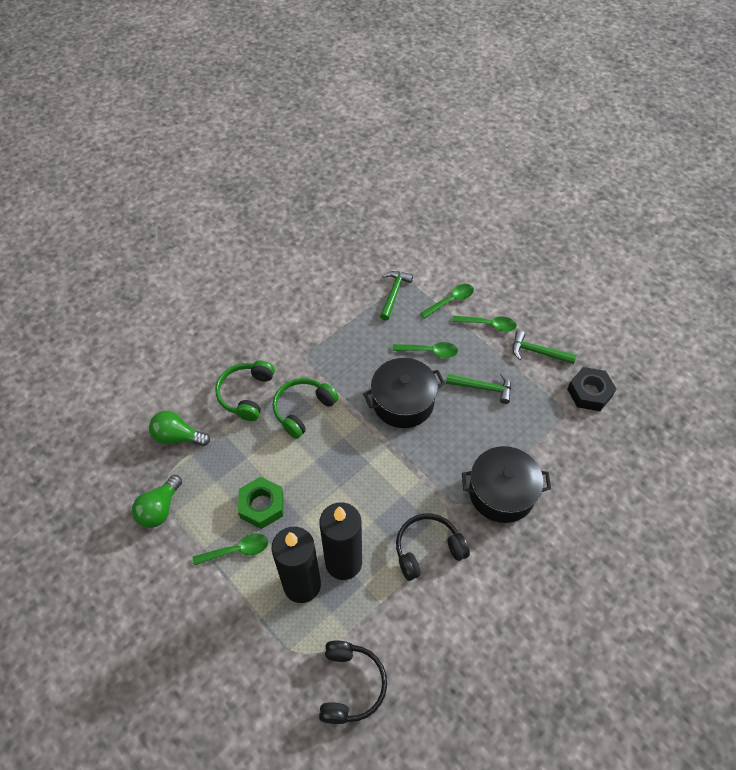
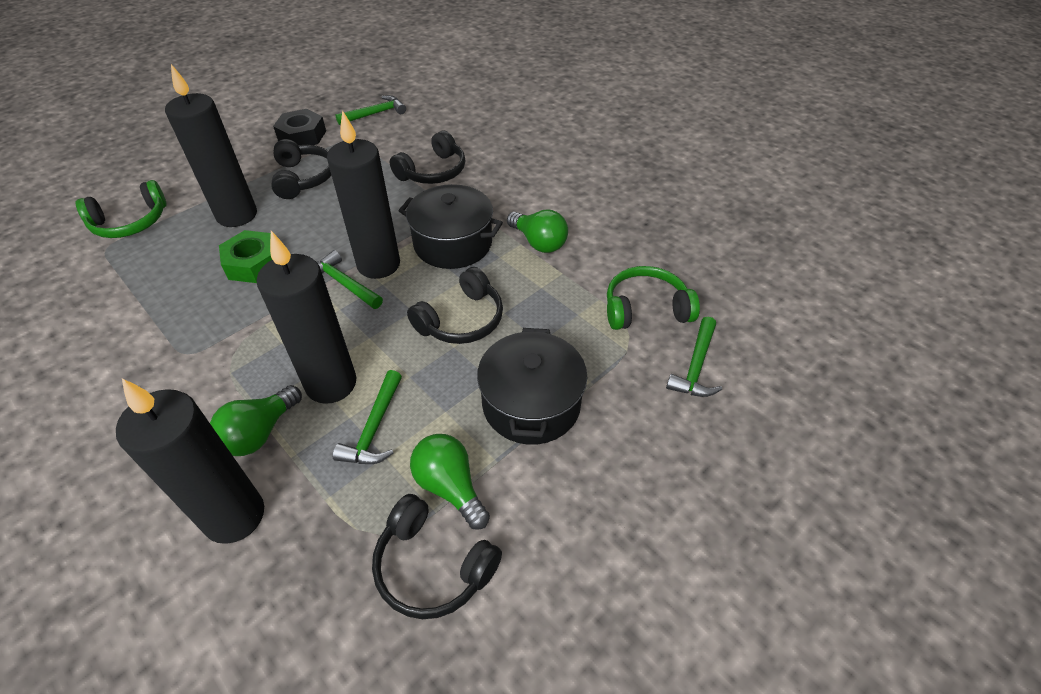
black candle: [272,527,321,603] [319,502,362,580] = 2 -> [116,379,264,544] [165,64,257,227] [257,231,356,404] [327,110,400,279] = 4
black headphones: [319,641,387,724] [396,513,470,581] = 2 -> [271,139,331,199] [372,494,502,619] [390,131,465,184] [407,267,503,344] = 4
green hammer: [380,271,413,320] [446,373,511,404] [512,331,577,364] = 3 -> [317,250,383,309] [332,370,402,464] [335,95,406,125] [666,317,722,397] = 4
green light bulb: [132,475,182,528] [149,411,210,446] = 2 -> [210,385,302,456] [410,434,490,530] [507,210,568,253] = 3
green spoon: [193,533,268,566] [393,342,458,358] [420,284,474,318] [452,316,517,332] = 4 -> none = 0

